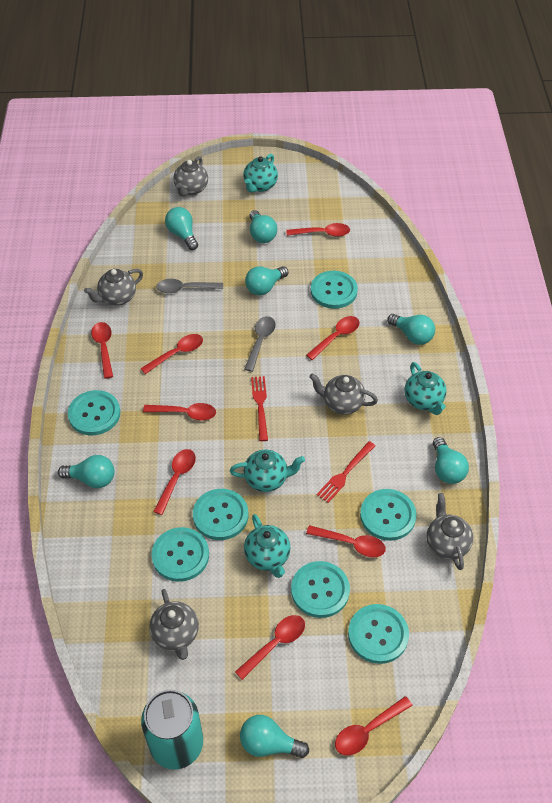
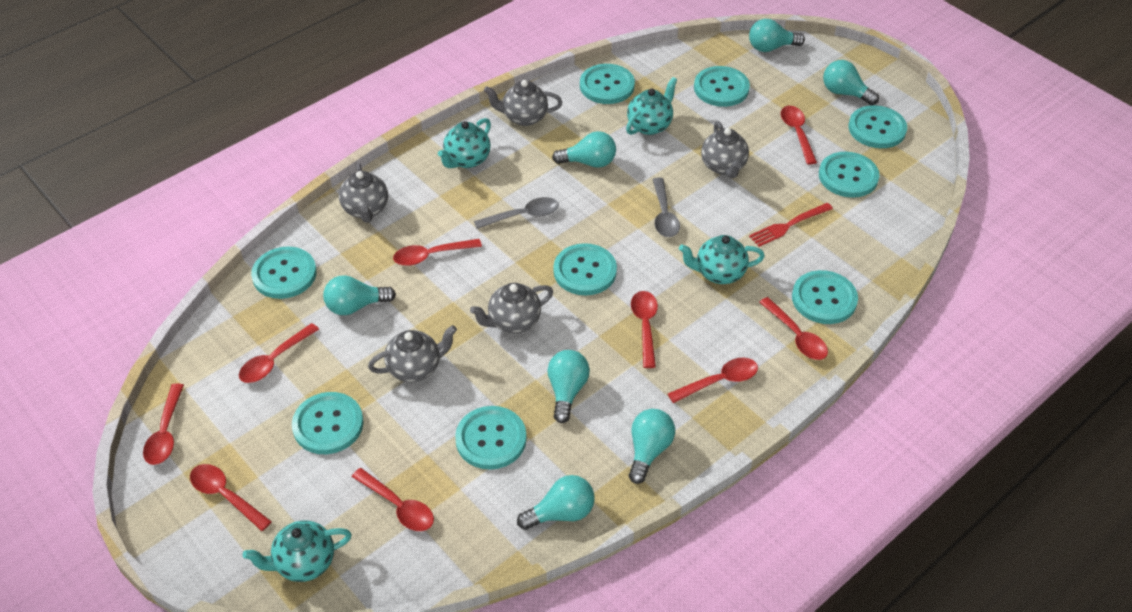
red fork: [251,376,268,441] [317,441,375,503] = 2 -> [749,203,833,247] = 1
turquoise button: [68,390,121,435] [151,527,209,582] [193,489,248,540] [291,561,350,618] [311,271,358,309] [348,604,409,664] [360,489,416,541] = 7 -> [251,247,317,299] [292,392,364,454] [455,406,527,470] [553,243,617,295] [580,64,635,104] [694,66,750,107] [792,270,858,324] [819,152,879,198] [849,105,907,148] = 9
turquoise can: [141,690,203,770] = 1 -> none = 0

